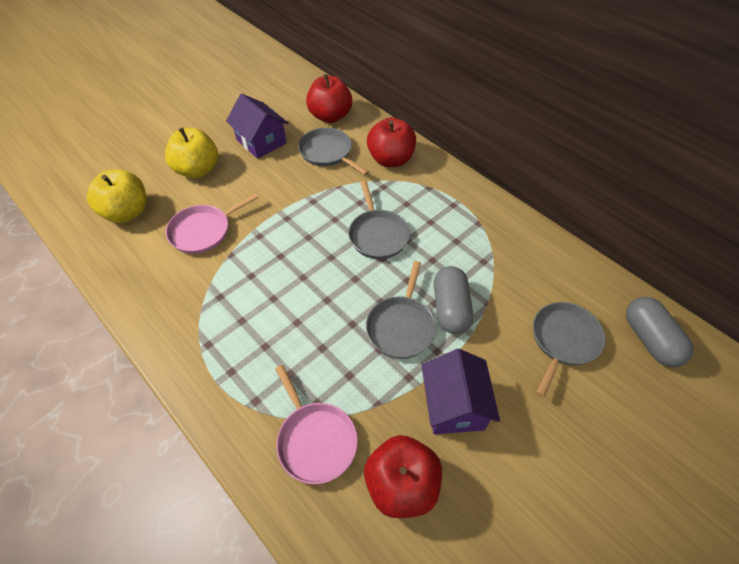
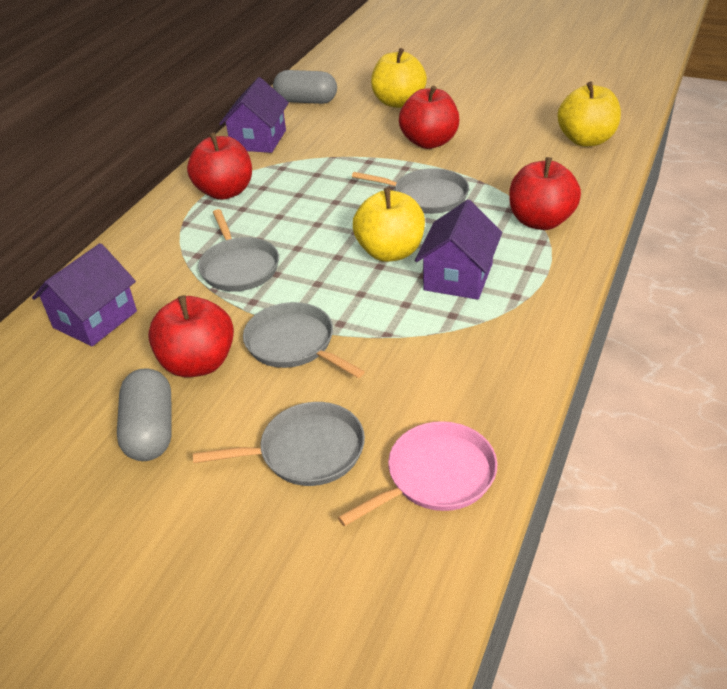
pink pan: [166,193,259,254] [275,365,358,484] = 2 -> [338,421,497,527] = 1
purple house: [226,94,288,159] [421,349,500,434] = 2 -> [32,243,137,346] [219,77,289,153] [415,199,502,300] = 3
red apple: [306,74,352,123] [364,435,442,518] [367,117,416,167] = 3 -> [148,295,234,377] [187,132,252,200] [399,86,459,149] [509,157,581,230] = 4
yellow apple: [87,170,146,223] [165,128,218,178] = 2 -> [353,188,425,262] [371,48,427,108] [557,82,621,147] = 3

